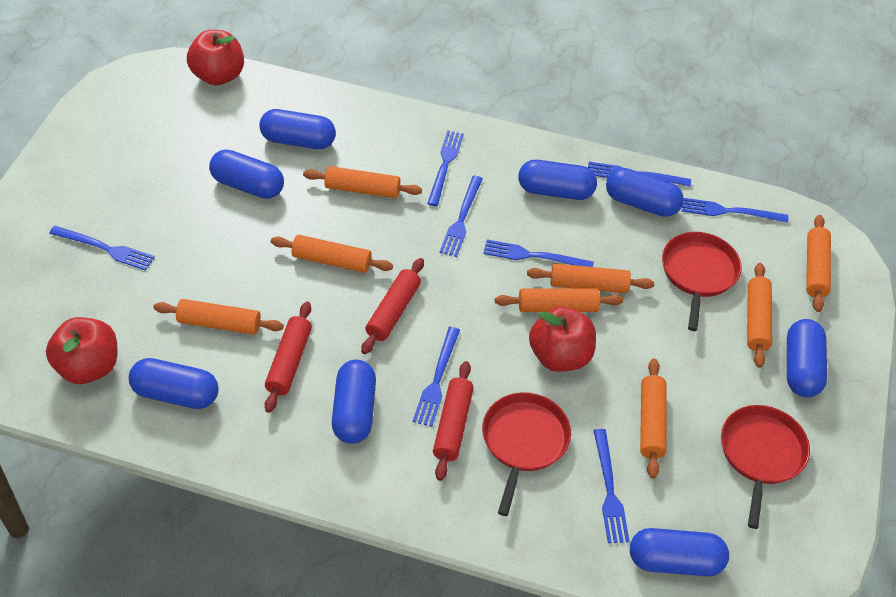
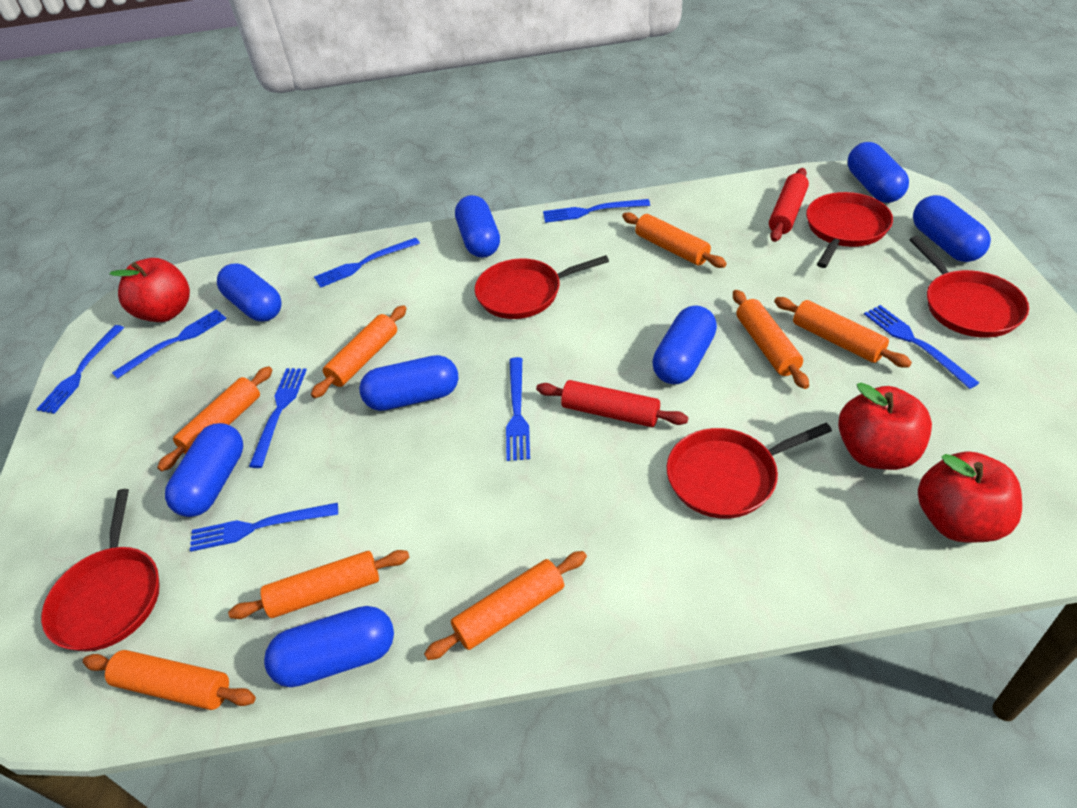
red pan: [482,392,571,516] [662,232,741,331] [721,405,810,529] = 3 -> [41,489,160,651] [475,255,609,319] [667,423,832,519] [806,192,893,268] [909,236,1029,338] = 5
red rolling pin: [264,301,312,413] [361,258,424,354] [433,361,474,481] = 3 -> [536,380,688,427] [769,168,809,242] = 2

